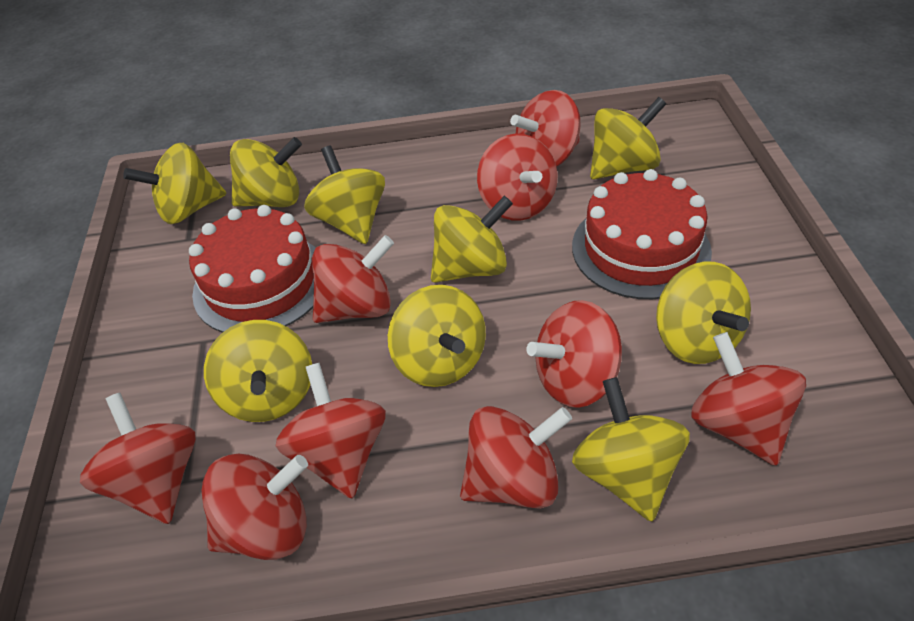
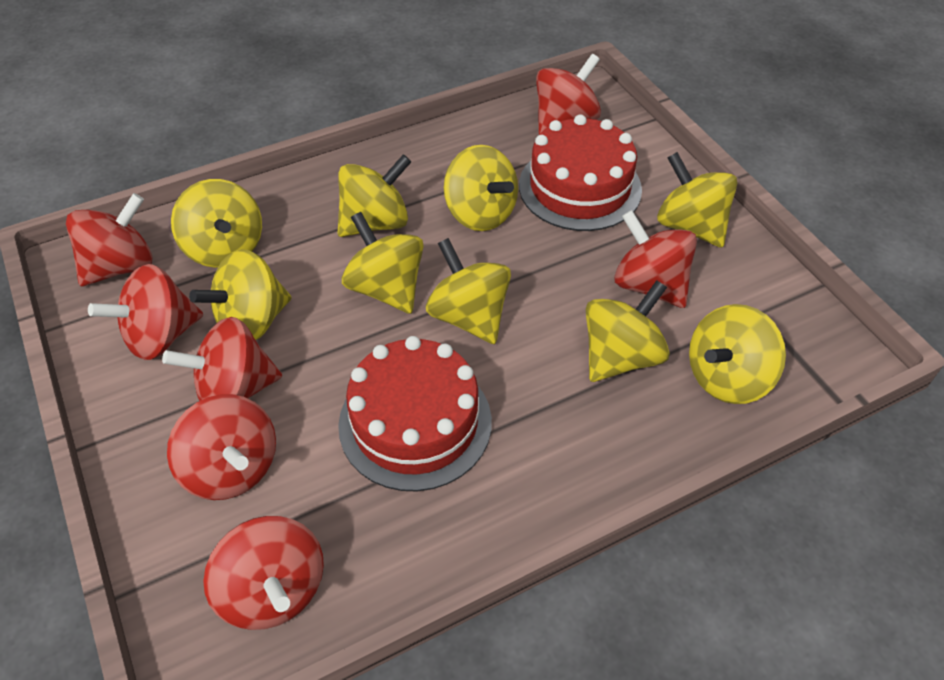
red spinning top: [80,393,196,524] [201,454,308,560] [276,363,386,499] [312,235,394,323] [460,406,572,509] [477,134,558,221] [510,90,581,167] [526,300,622,408] [691,332,806,466] = 9 -> [66,193,152,286] [88,264,203,360] [162,317,282,401] [167,394,276,500] [203,516,324,630] [536,54,601,134] [614,210,697,308] = 7

